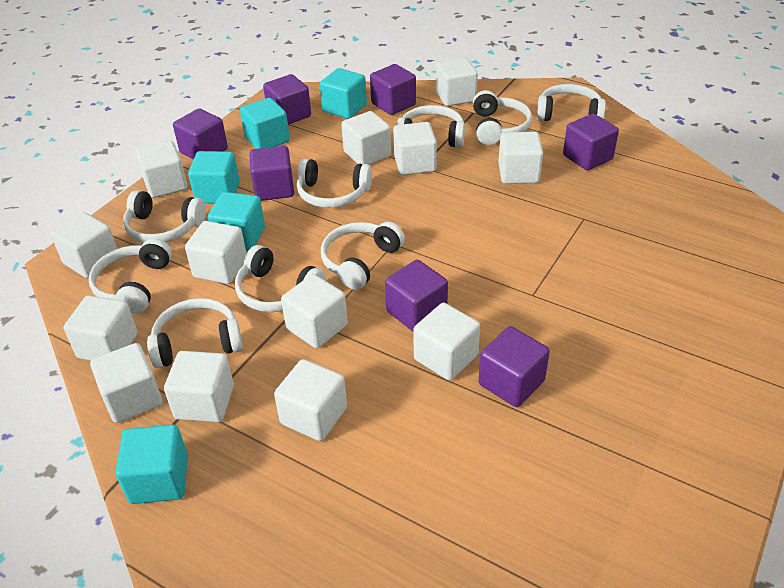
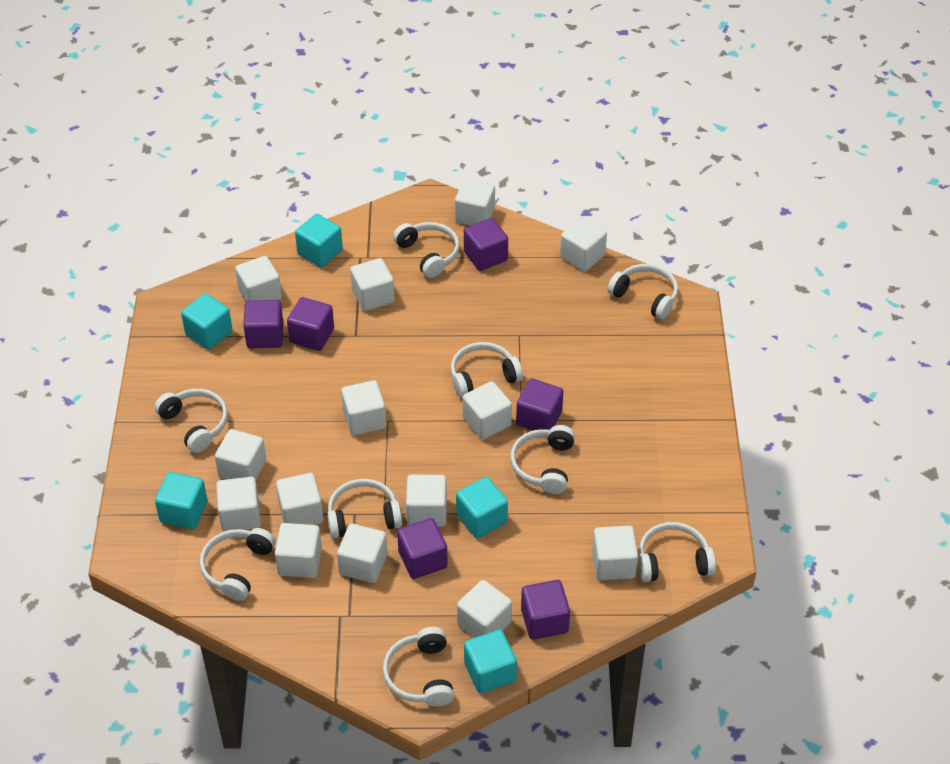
purple cube: [173,109,228,160] [249,146,294,201] [263,74,311,125] [370,64,416,115] [385,260,448,331] [478,326,550,407] [563,114,619,171] = 7 -> [243,300,283,348] [287,297,334,351] [397,518,448,579] [464,218,508,271] [516,379,563,431] [521,580,570,640] = 6
white cube: [51,212,117,278] [63,295,138,361] [90,343,162,423] [136,141,188,198] [164,351,234,422] [185,221,247,284] [274,359,347,441] [281,274,348,348] [341,111,391,164] [393,122,437,175] [413,303,480,380] [436,57,478,106] [498,132,543,184] = 13 -> [215,429,266,480] [216,477,261,532] [235,256,282,301] [275,523,322,578] [276,473,323,525] [337,524,388,583] [341,380,386,435] [350,258,395,311] [406,474,447,527] [455,179,495,226] [457,580,512,638] [463,381,512,440] [560,218,607,272] [592,526,638,581] = 14

